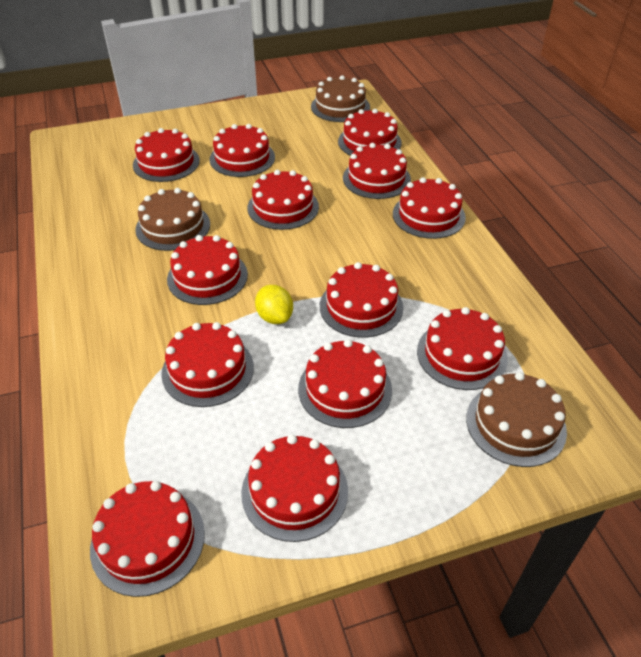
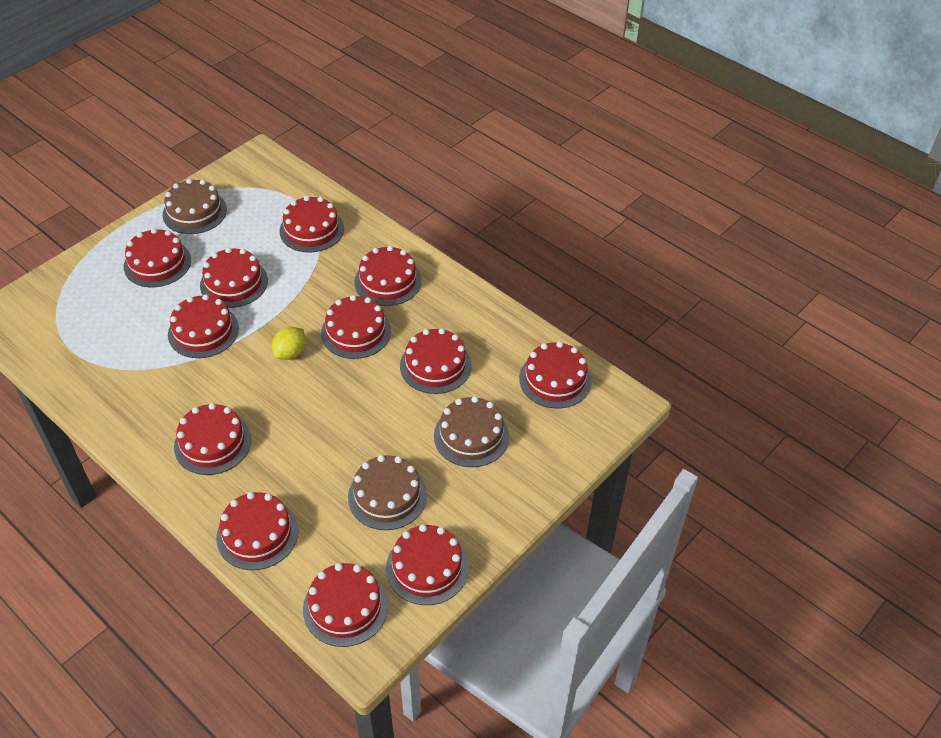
red cake: [90,481,205,597] [133,128,200,182] [161,322,254,407] [167,235,248,305] [209,124,275,177] [241,435,348,542] [247,170,319,230] [298,339,392,428] [320,262,403,338] [338,109,402,156] [343,143,411,199] [393,177,466,239] [417,307,508,390] = 13 -> [124,228,191,287] [168,294,239,358] [174,403,251,475] [200,247,268,308] [216,492,298,570] [280,196,344,253] [303,563,388,647] [321,295,391,359] [354,246,422,306] [386,524,469,605] [400,328,471,394] [519,342,592,408] = 12

